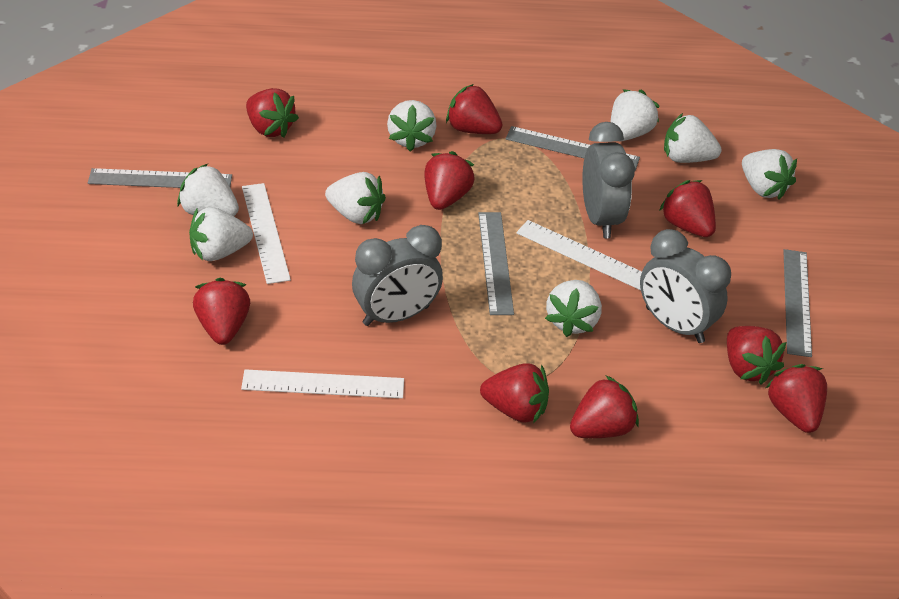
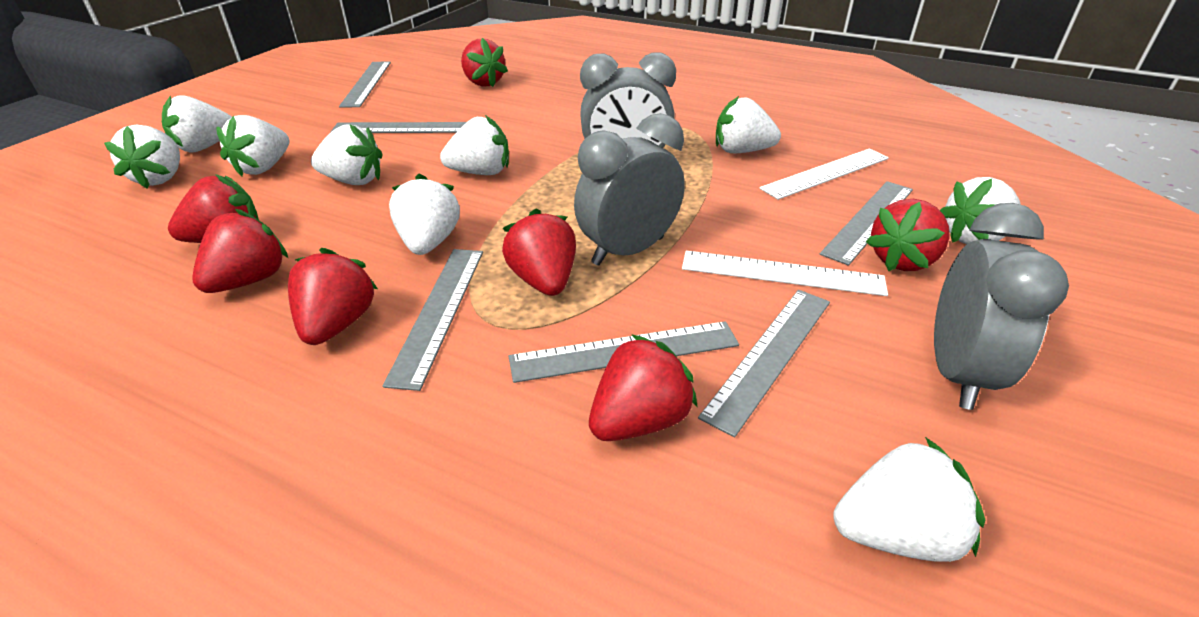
grey ruler: [88,168,232,188] [478,212,514,315] [506,126,640,171] [783,249,812,357] = 4 -> [331,122,467,133] [339,62,391,107] [382,249,483,391] [509,321,739,383] [698,290,830,437] [820,181,913,266] = 6
red strawberry: [193,278,250,345] [246,88,299,138] [424,151,474,210] [446,84,503,134] [480,363,549,424] [570,376,639,438] [659,180,716,237] [727,326,786,385] [766,364,827,433] = 9 -> [168,174,259,243] [192,209,288,293] [288,248,378,345] [461,38,508,87] [502,209,576,296] [589,334,698,441] [866,199,950,271] = 7
white ruler: [241,369,404,398] [242,183,291,284] [516,220,642,290] = 3 -> [682,251,888,296] [760,149,889,200] = 2
white strawberry: [177,164,239,216] [189,207,253,261] [325,172,386,224] [387,100,436,152] [545,280,602,337] [611,89,660,141] [664,113,721,163] [742,149,797,200] = 8 -> [104,124,180,189] [162,95,232,152] [217,115,289,176] [311,124,383,185] [389,174,460,255] [440,115,509,175] [716,96,781,153] [833,437,985,562] [940,177,1021,244] = 9

